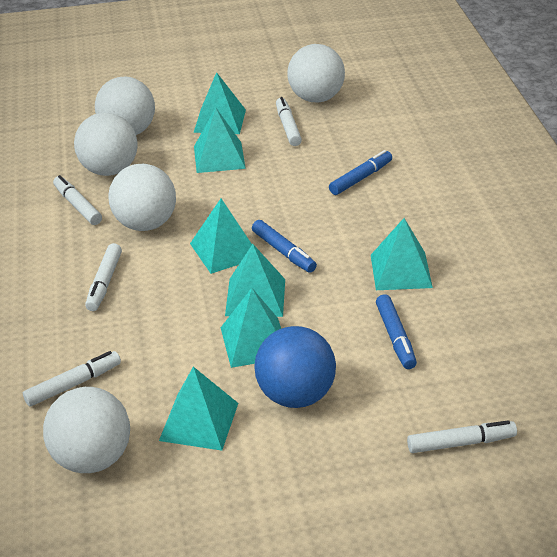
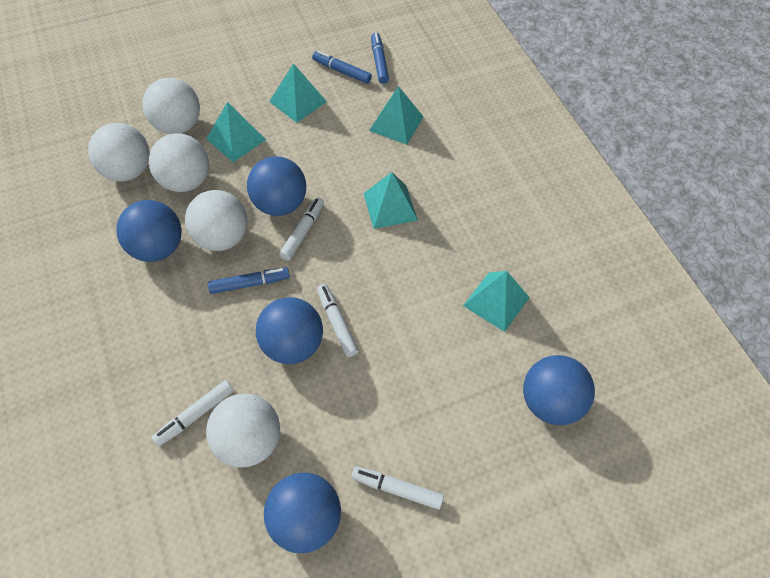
blue ball: [255,326,336,408] = 1 -> [116,200,182,262] [247,156,306,216] [256,297,323,364] [264,473,341,553] [523,355,595,425] = 5
turquoise pyramid: [159,367,238,451] [190,198,252,274] [193,72,246,134] [194,107,246,173] [221,288,281,368] [225,244,285,317] [371,218,433,290] = 7 -> [206,102,266,162] [269,63,327,123] [363,172,418,229] [369,86,424,145] [463,271,530,332] = 5
white marker: [23,351,121,407] [53,175,102,225] [85,243,122,311] [276,97,302,146] [407,420,517,453] = 5 -> [152,380,234,446] [279,197,324,261] [317,284,359,357] [351,466,444,510] = 4

